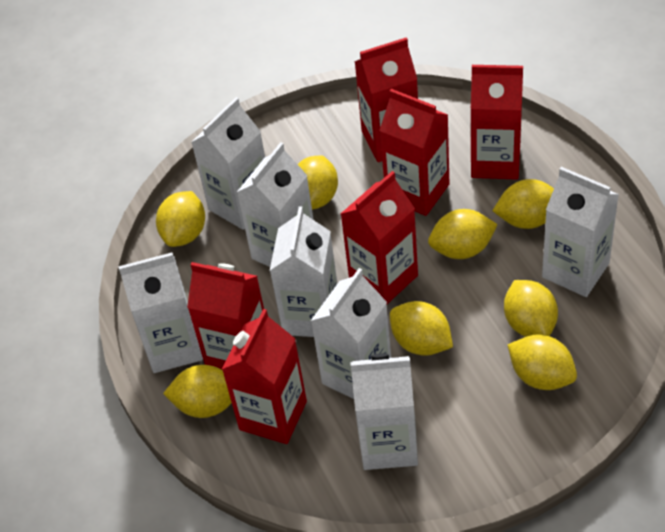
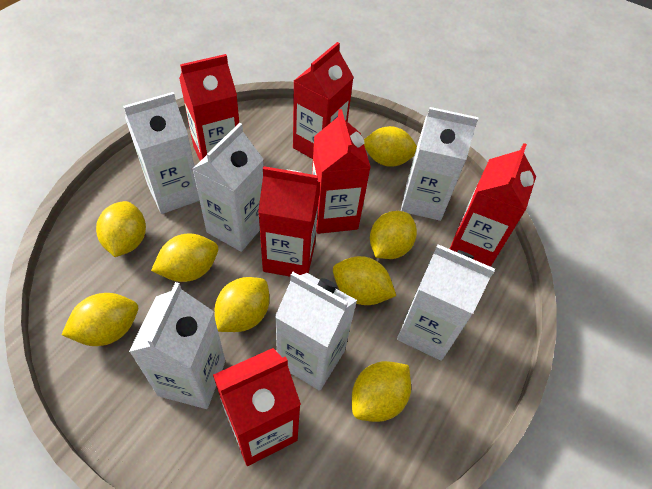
white carton: [118,253,203,373] [191,97,265,230] [236,142,314,267] [269,206,337,337] [311,268,391,399] [350,353,418,470] [542,167,619,297] = 7 -> [123,92,200,214] [129,282,225,409] [193,123,263,252] [275,272,357,391] [397,244,495,361] [401,107,479,221] = 6

